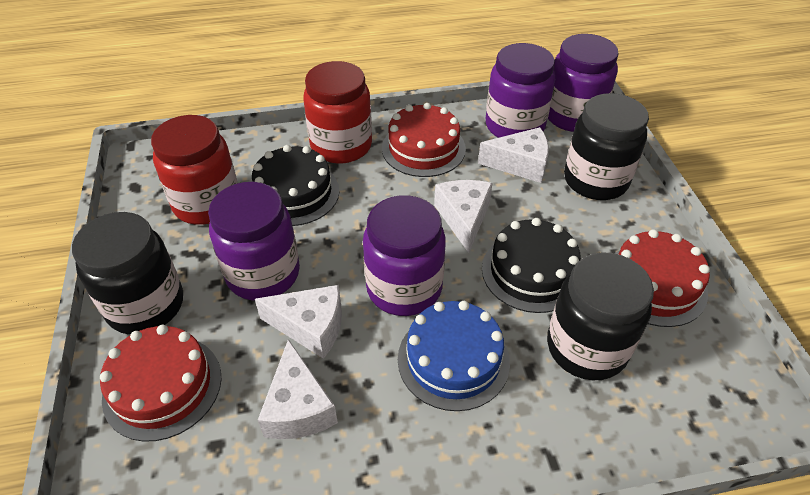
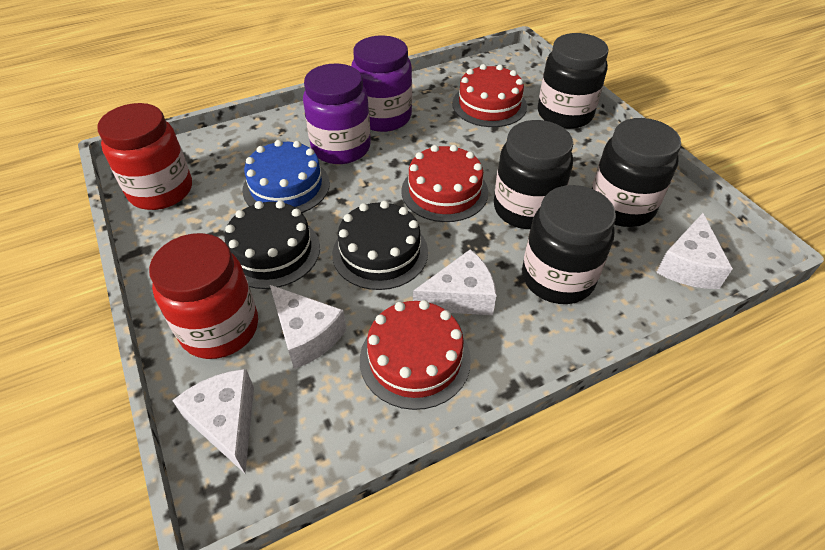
black jar: [72,212,183,335] [547,252,654,380] [564,93,649,200] = 3 -> [494,120,573,229] [522,185,616,304] [538,33,609,129] [592,118,681,227] = 4
purple jar: [208,182,300,301] [363,195,446,316] [486,43,555,138] [548,34,619,132] = 4 -> [303,64,371,164] [351,35,412,132] = 2

